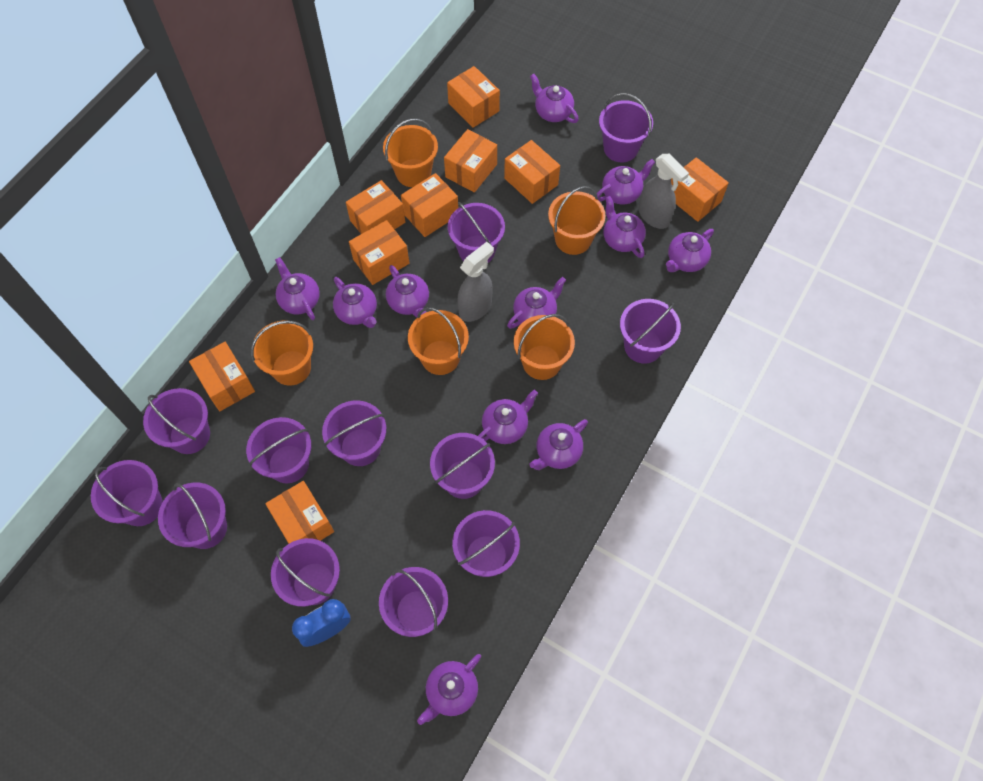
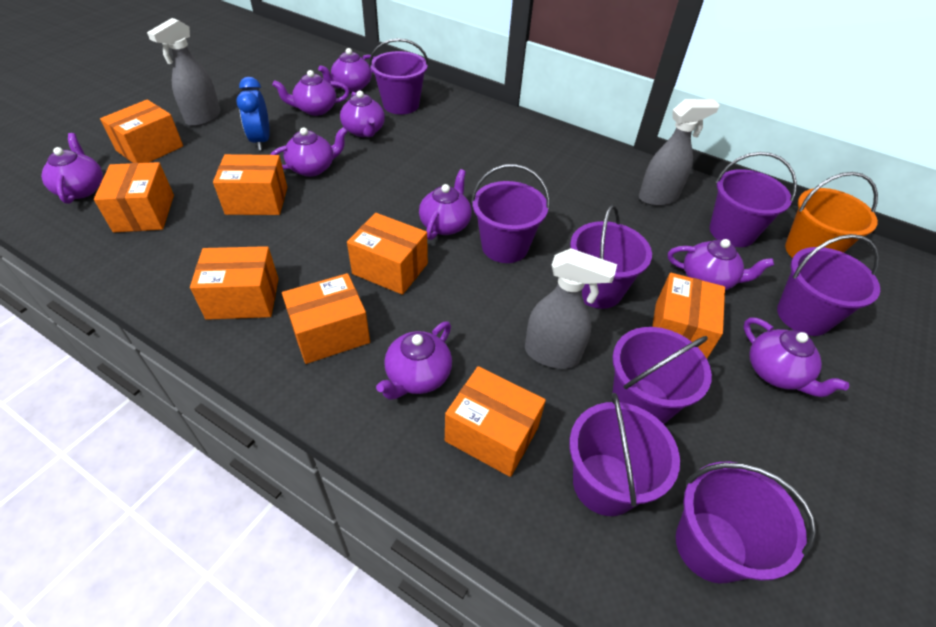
grey spray bottle: [458,242,494,322] [639,154,689,229] = 2 -> [147,18,221,126] [525,248,617,369] [639,99,720,206] = 3
orange box: [189,342,255,411] [265,481,334,543] [346,180,405,234] [349,220,409,285] [401,173,458,237] [444,129,497,193] [447,66,500,128] [504,140,560,204] [671,157,729,222] = 9 -> [94,162,174,232] [100,100,183,163] [190,246,278,320] [213,154,287,215] [282,273,370,364] [347,213,428,295] [445,366,546,477] [652,273,725,358] = 8
orange bucket: [251,321,313,386] [383,118,438,187] [408,307,469,375] [514,314,575,380] [548,186,605,255] = 5 -> [785,172,878,258] = 1
purple bucket: [91,460,163,526] [143,388,210,454] [158,483,227,549] [246,417,311,483] [271,538,340,607] [322,400,386,466] [379,567,448,637] [430,433,495,499] [448,202,505,263] [452,510,520,577] [599,93,653,162] [620,299,681,364] = 12 -> [369,38,429,115] [471,164,550,263] [569,393,680,516] [570,205,652,309] [612,327,712,424] [676,462,816,583] [710,152,797,247] [777,234,880,336] = 8
purple teapot: [275,257,320,320] [333,277,377,328] [386,265,429,318] [417,654,481,725] [478,390,538,444] [507,277,566,329] [529,419,588,470] [530,74,579,123] [597,159,655,205] [604,196,646,258] [666,229,714,272] = 11 -> [41,133,103,204] [270,127,348,177] [272,70,349,116] [318,48,375,92] [340,91,385,137] [376,321,452,400] [419,169,472,240] [668,239,774,290] [743,317,849,397] = 9

